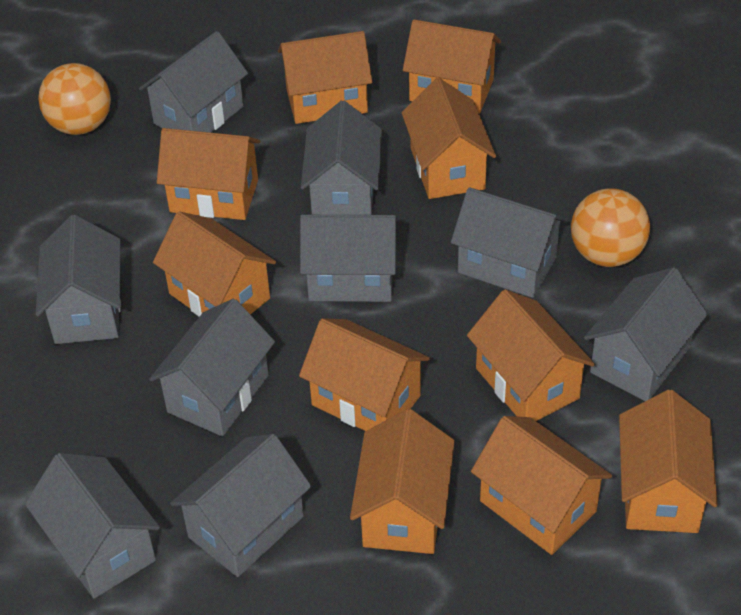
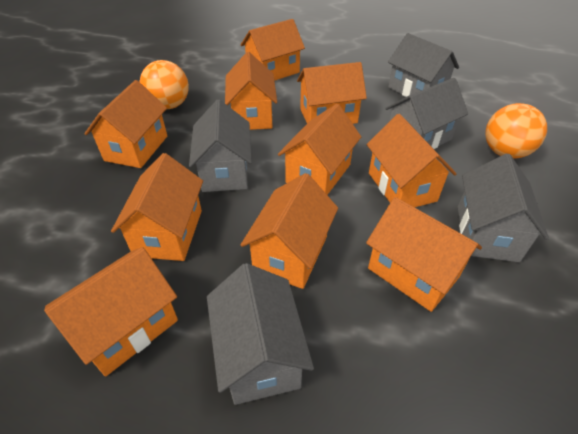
grey house: [25,453,160,599] [36,215,121,344] [139,31,248,133] [149,299,275,436] [170,434,311,577] [300,215,397,302] [301,100,382,215] [451,187,567,298] [584,267,708,401] = 9 -> [189,100,252,192] [207,263,314,405] [385,78,468,149] [388,33,459,97] [458,153,549,262] = 5

